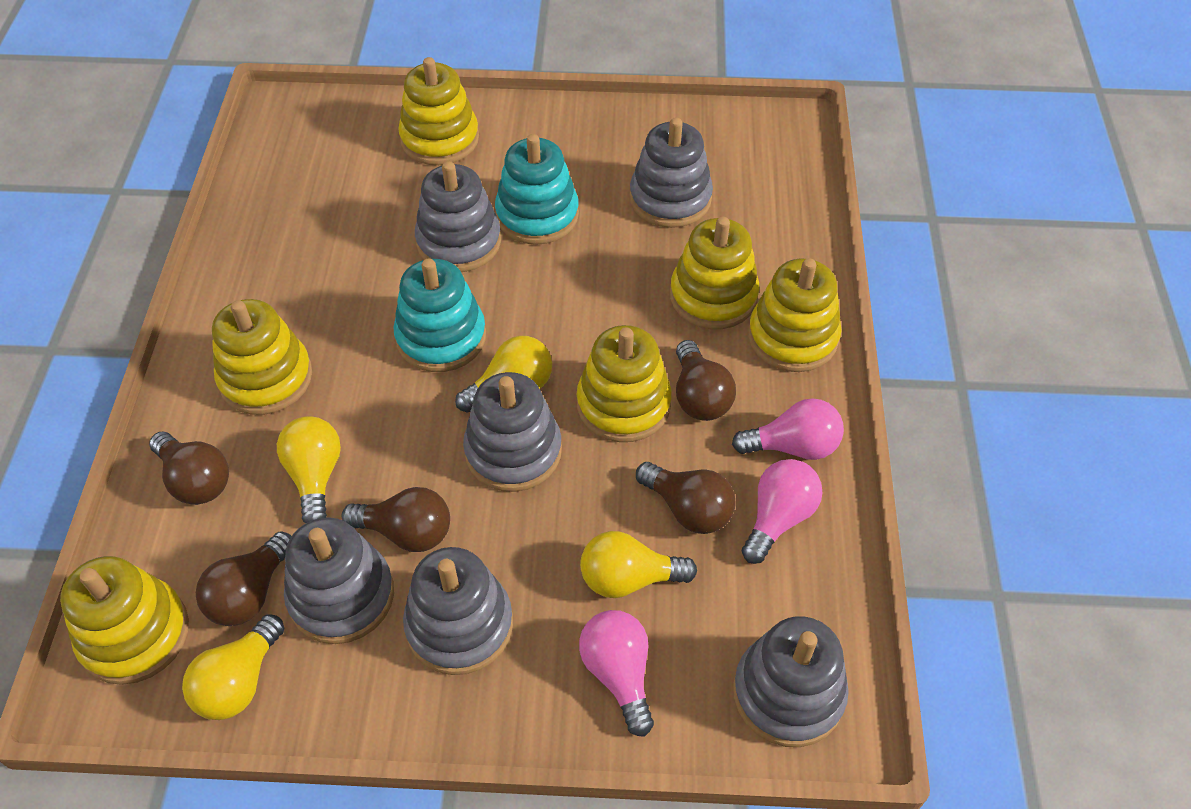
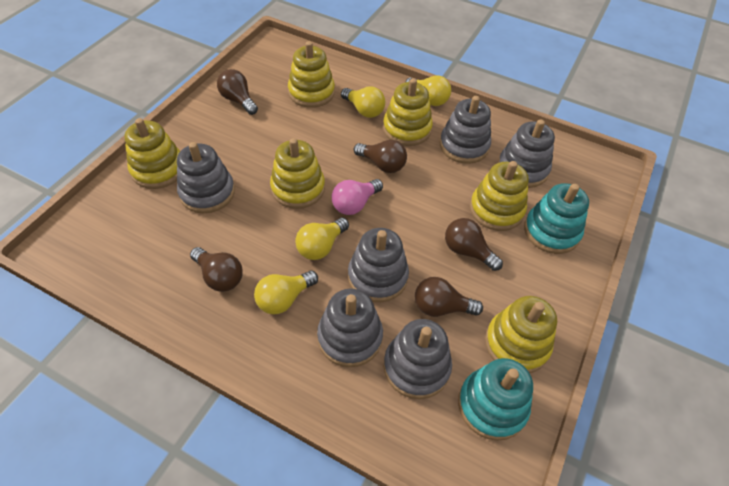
pink light bulb: [579,610,654,737] [732,398,844,460] [742,459,823,564] = 3 -> [332,179,383,215] = 1

